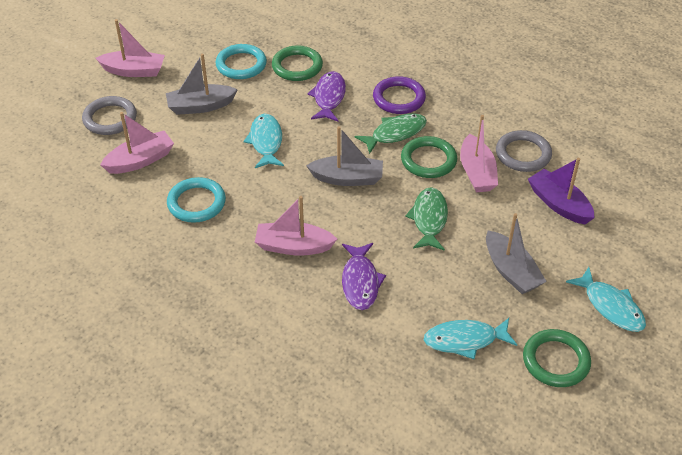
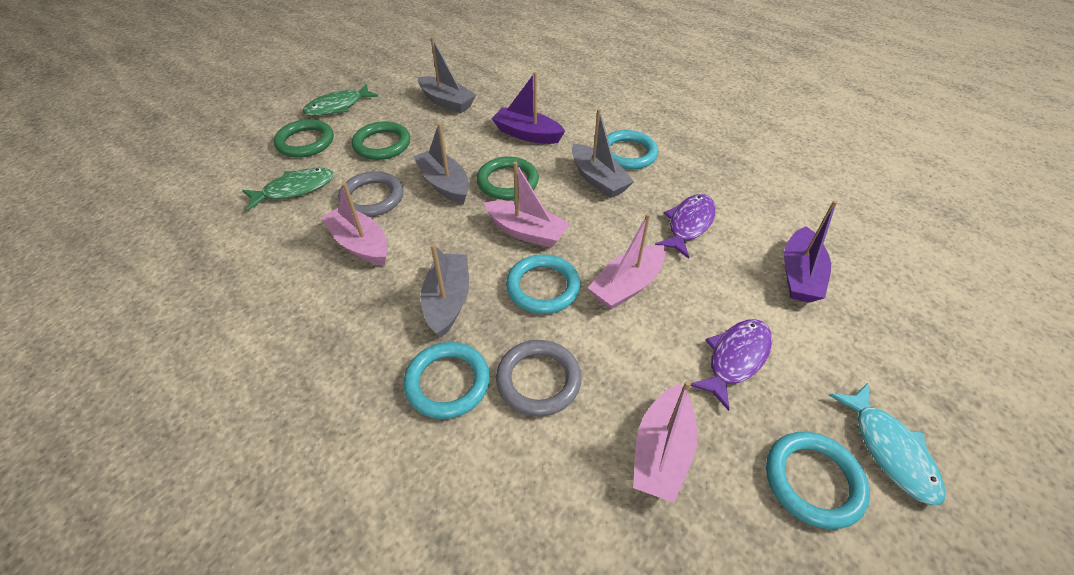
grey boat: [166,54,238,115] [306,126,383,186] [486,213,547,294] = 3 -> [413,123,469,204] [418,37,476,113] [421,244,469,337] [572,109,634,198] = 4
purple boat: [528,158,595,224] = 1 -> [491,72,565,144] [784,200,838,303] = 2
purple ring: [373,76,426,114] = 1 -> none = 0
turquoise fish: [244,114,284,168] [424,318,517,359] [566,267,646,332] = 3 -> [829,383,945,505] = 1
turquoise ring: [167,177,226,223] [215,44,267,79] = 2 -> [403,342,490,419] [506,254,581,314] [607,130,658,170] [766,432,870,529] = 4

